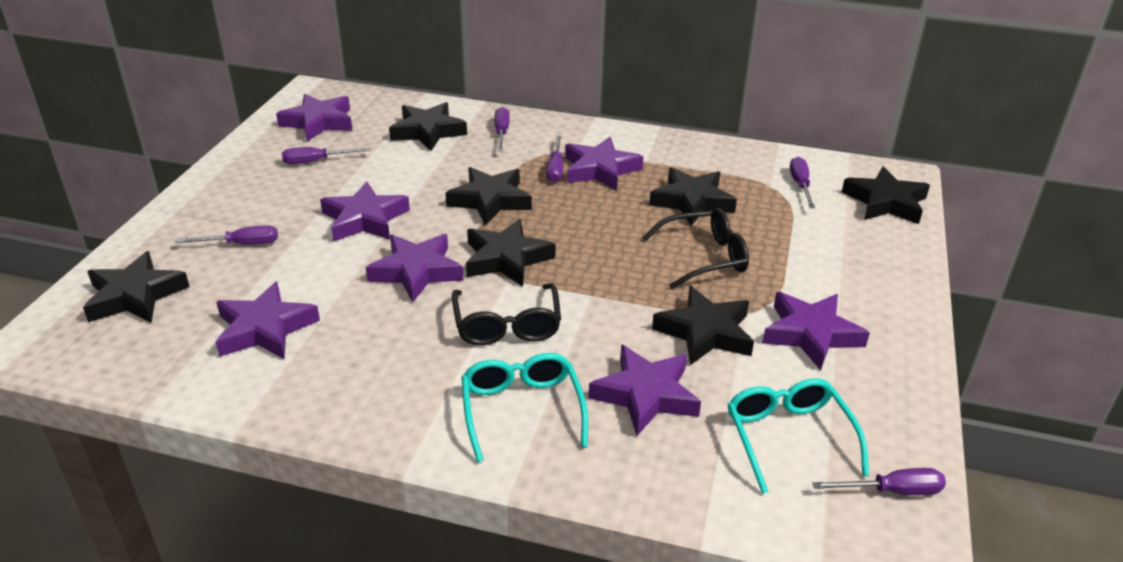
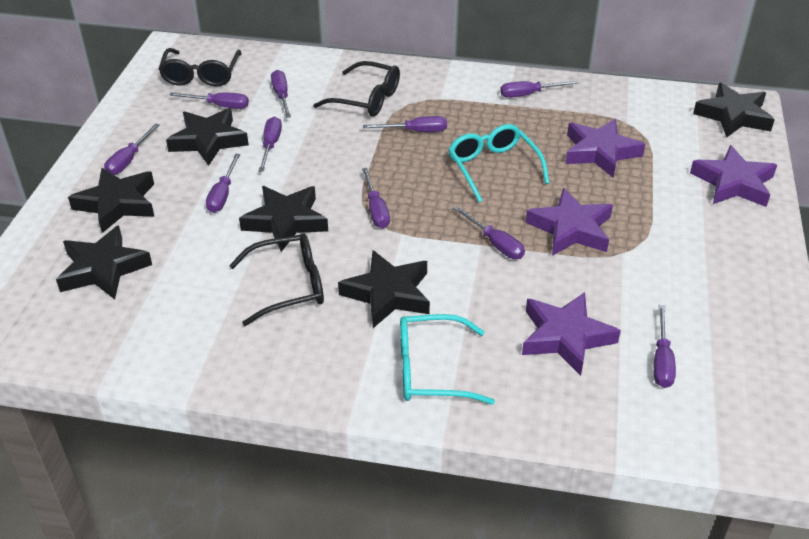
black glasses: [452,283,561,346] [642,208,749,289] = 2 -> [159,48,242,86] [229,233,324,326] [313,61,400,117] = 3
black star: [83,251,190,323] [389,102,467,151] [446,167,532,225] [466,219,556,287] [649,167,737,226] [652,286,754,365] [842,166,930,224] = 7 -> [56,226,152,299] [68,168,154,233] [166,108,249,166] [239,186,328,252] [338,250,430,328] [693,83,775,137] = 6
purple screwdriver: [175,225,278,245] [282,147,371,164] [495,107,510,152] [546,135,563,183] [790,157,815,208] [812,468,946,495] = 6 -> [104,124,160,175] [169,92,249,109] [206,154,240,213] [259,117,282,172] [271,70,291,118] [362,168,390,228] [363,116,447,132] [453,206,525,259] [500,81,578,98] [654,305,676,388] = 10
purple star: [216,282,320,359] [276,94,353,141] [320,181,410,241] [366,234,464,302] [565,137,643,191] [589,344,701,436] [762,292,870,371] = 7 -> [522,292,621,376] [525,188,613,256] [565,119,645,178] [690,145,777,207] = 4

